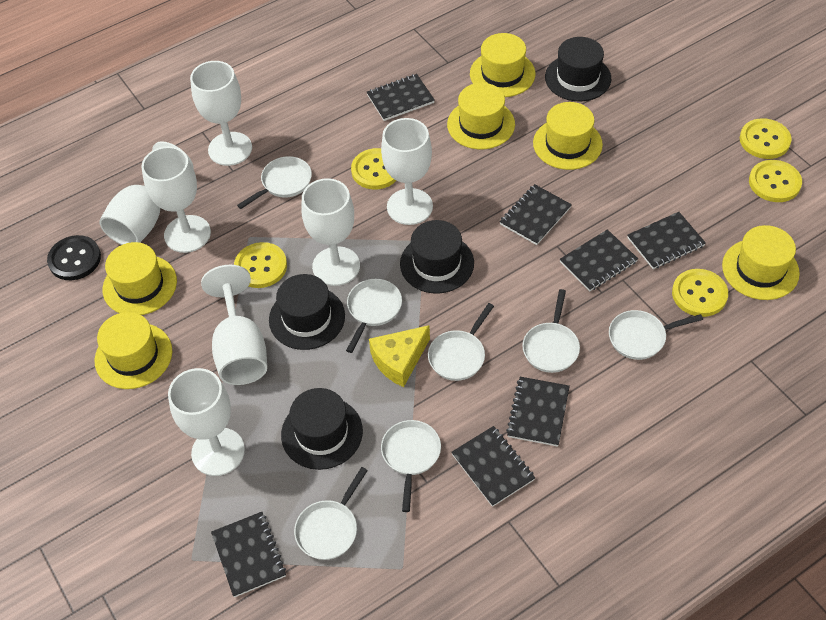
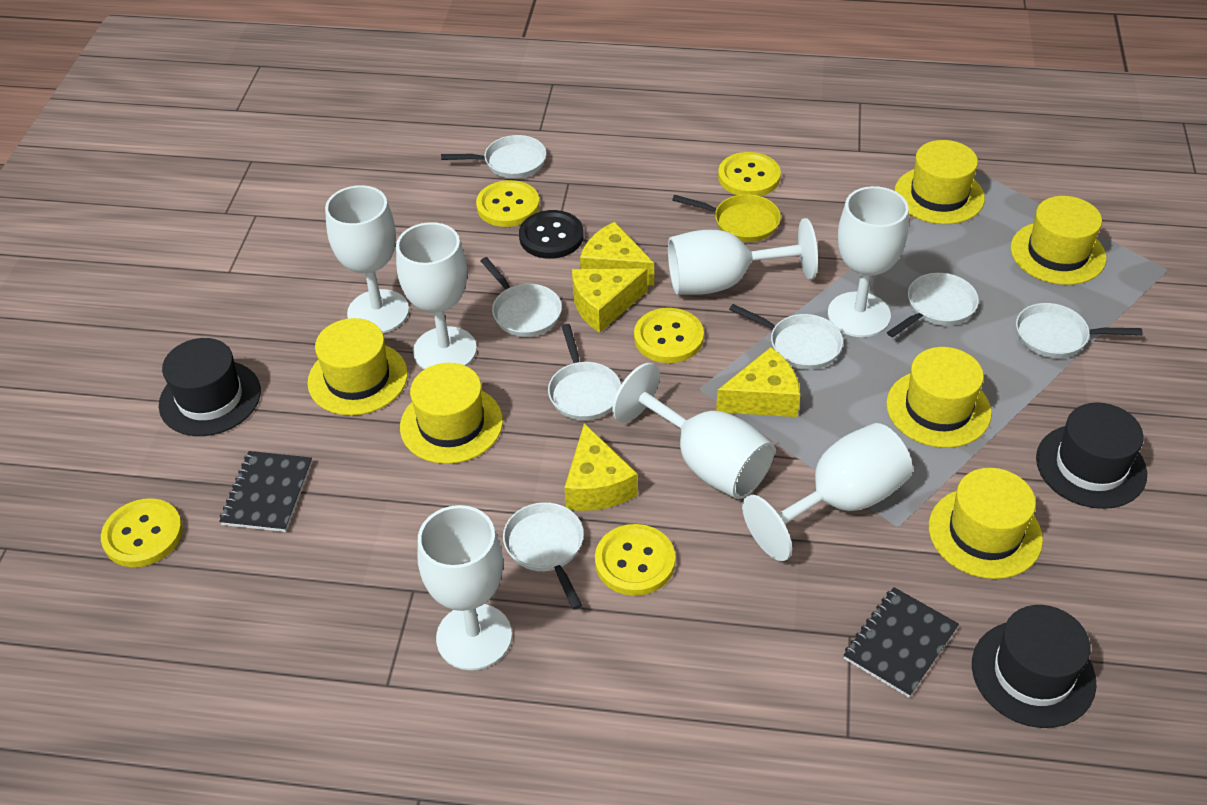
black hat: [269,274,345,350] [281,388,363,470] [400,220,474,294] [545,37,611,101] = 4 -> [159,338,261,436] [972,605,1096,728] [1036,403,1147,509] = 3
black notebook: [211,512,286,597] [367,74,435,121] [451,426,535,507] [500,184,572,245] [506,377,570,447] [560,229,638,291] [627,212,706,269] = 7 -> [219,451,312,532] [844,587,959,698] = 2
yellow cheese: [369,325,430,387] = 1 -> [565,423,638,511] [572,268,647,333] [580,222,654,286] [716,347,800,417] = 4
yellow pan: none = 0 -> [672,194,781,242] = 1

